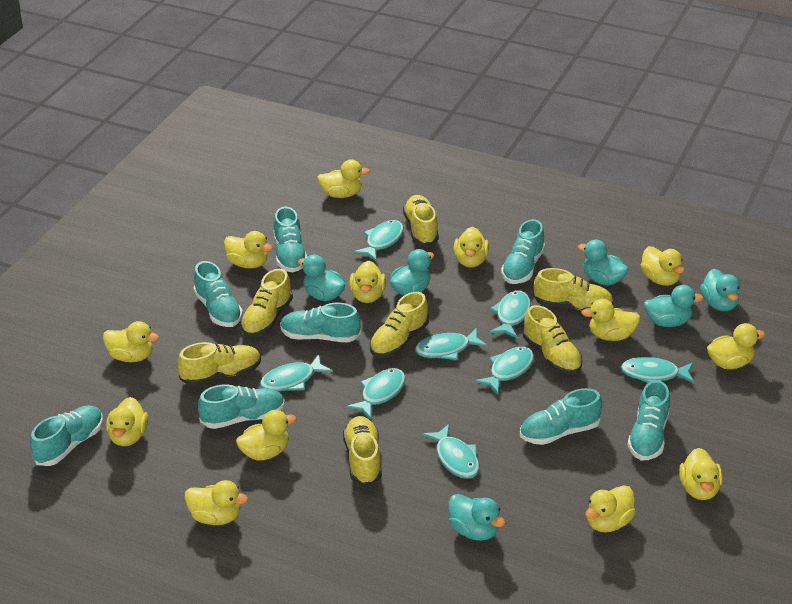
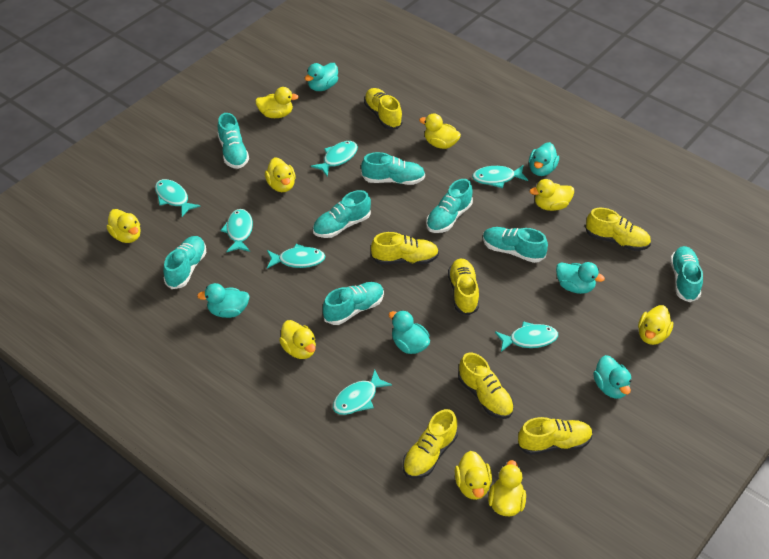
turquoise fish: [260,354,333,392] [346,368,405,419] [353,220,404,261] [415,328,487,360] [422,424,479,479] [474,347,534,394] [490,291,531,338] [621,357,695,384] = 8 -> [155,179,201,217] [220,209,253,252] [267,244,326,268] [311,141,358,176] [333,369,392,415] [472,165,528,188] [495,321,558,352] = 7
yellow duck: [103,321,159,362] [106,397,148,446] [184,480,248,525] [224,231,273,269] [236,410,296,461] [317,159,370,198] [349,261,386,303] [454,227,489,268] [581,299,640,341] [585,485,636,533] [640,246,684,286] [679,448,723,500] [707,323,765,369] = 13 -> [107,209,141,243] [255,87,299,118] [265,157,296,192] [279,320,316,359] [419,113,461,149] [455,451,492,500] [488,460,526,516] [530,179,574,211] [638,305,673,345] = 9

